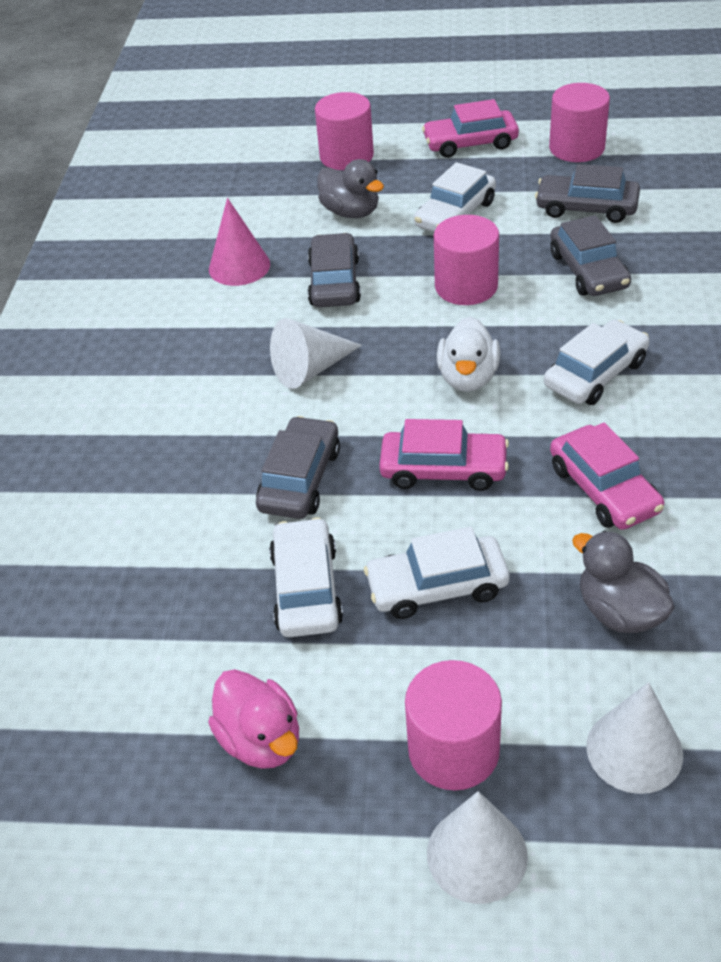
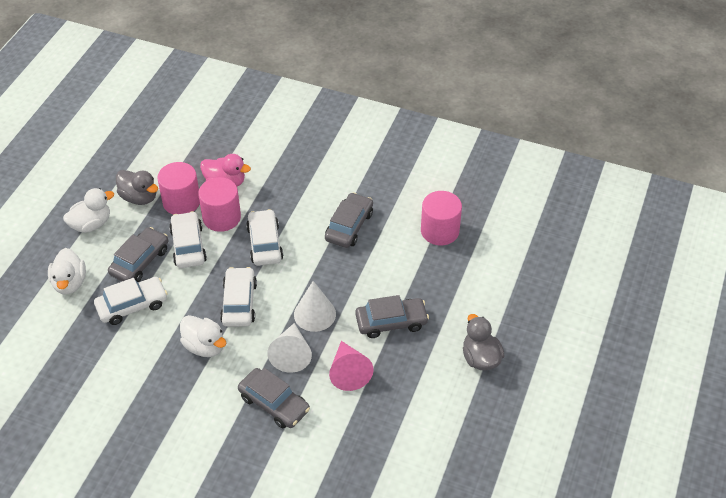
pink car: [379,419,509,491] [422,99,519,158] [550,423,664,530] = 3 -> none = 0
pink cylinder: [315,92,374,170] [405,660,502,790] [434,215,499,305] [549,83,610,162] = 4 -> [157,162,200,215] [198,177,241,232] [421,191,462,245] = 3
white cone: [270,318,362,389] [427,791,528,904] [586,682,683,794] = 3 -> [267,323,312,373] [294,281,336,332] = 2
white duck: [437,316,500,392] = 1 -> [48,248,86,294] [63,188,114,233] [180,315,226,357] = 3

